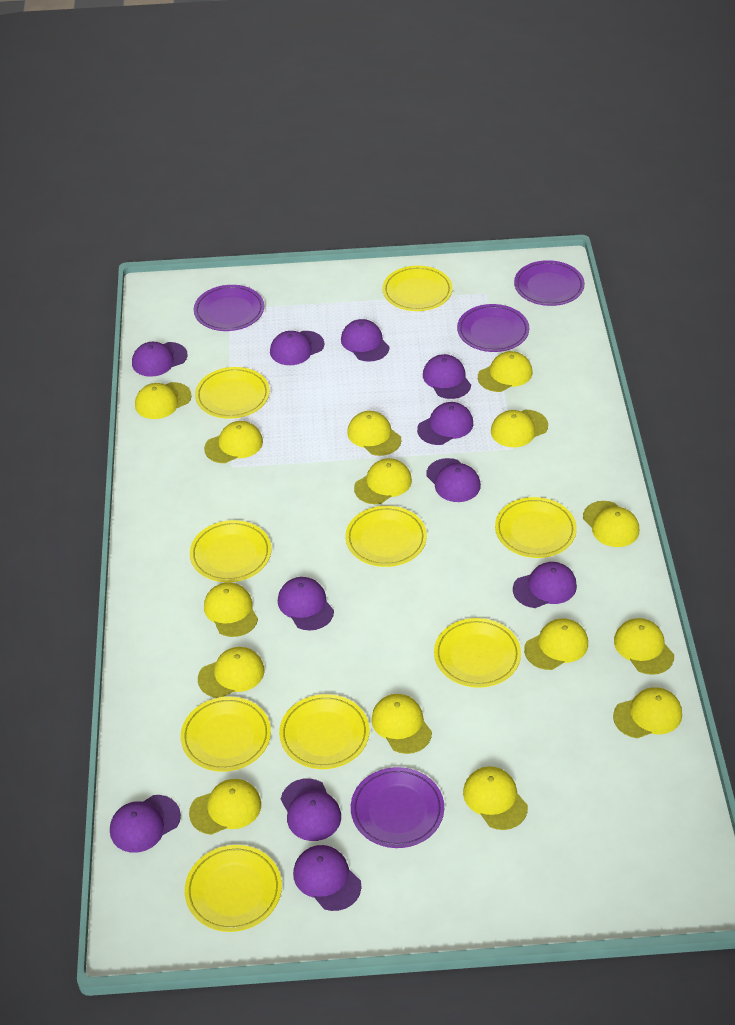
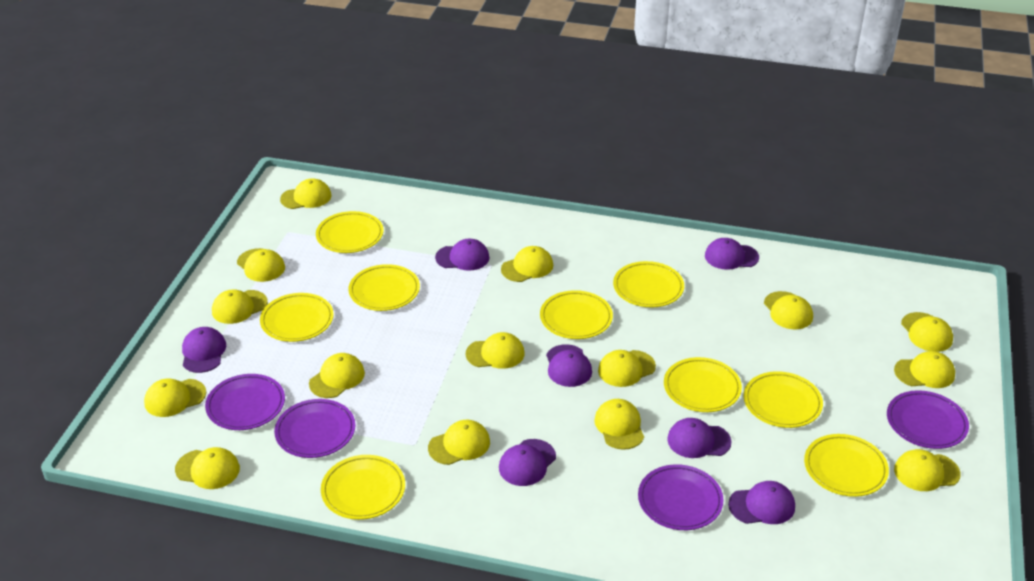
purple cap: [110,795,181,853] [132,342,187,377] [270,331,324,365] [278,577,334,631] [281,778,341,841] [293,845,361,911] [341,319,390,362] [417,402,473,445] [423,354,471,399] [426,458,481,502] [513,562,577,608] = 11 -> [182,327,226,373] [435,239,489,271] [499,439,556,486] [546,344,592,387] [667,418,731,458] [705,238,759,270] [728,481,795,524] = 7

